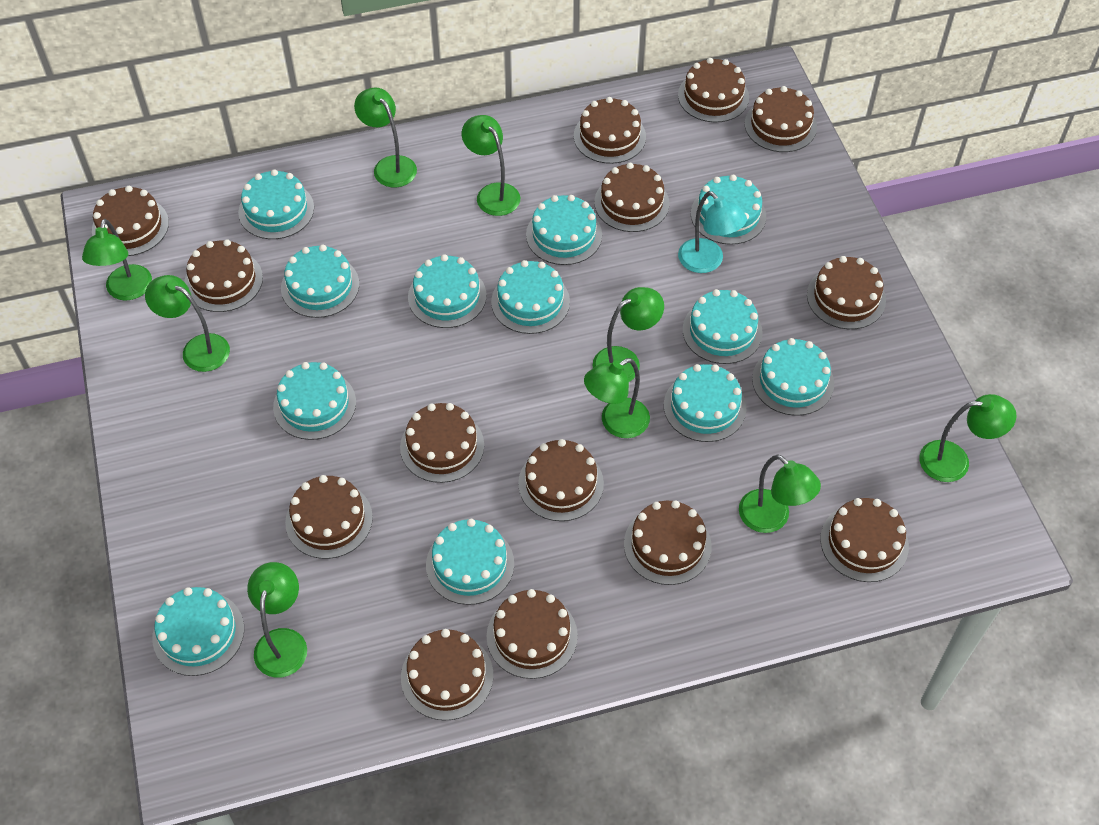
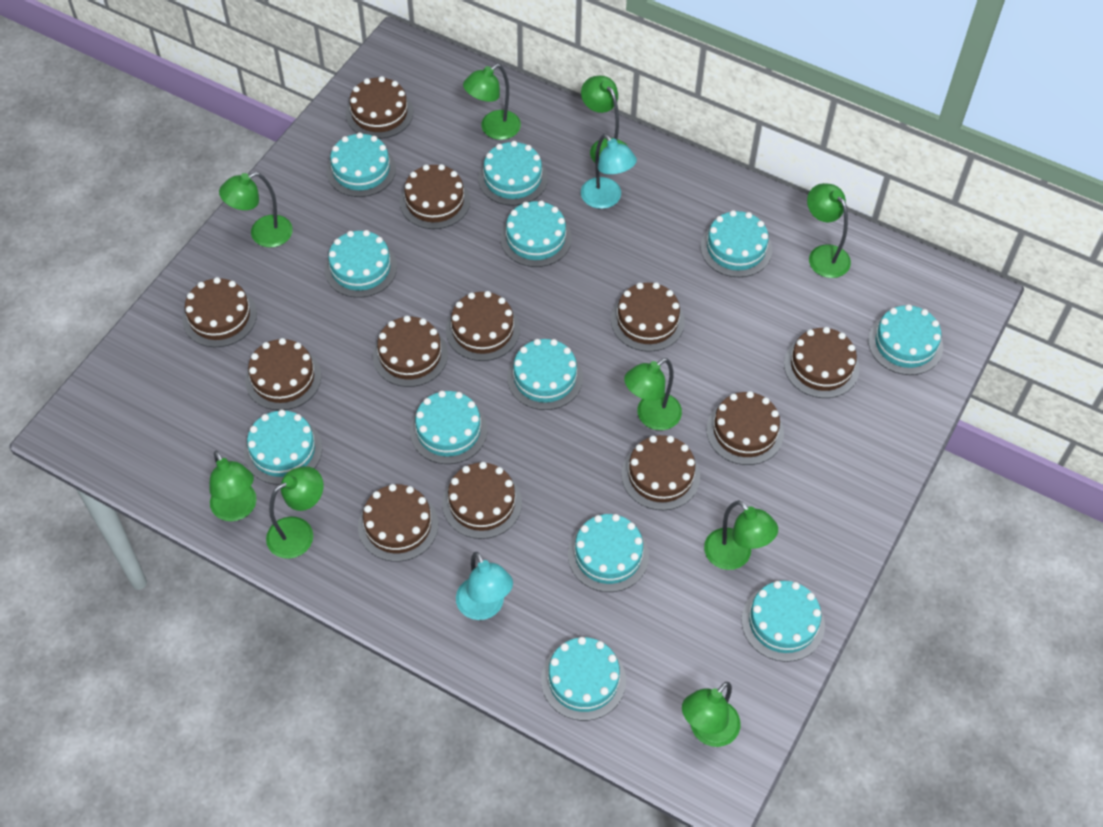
brown cake: [92,186,169,256] [184,239,263,312] [285,475,373,559] [400,403,484,483] [401,629,493,721] [487,589,578,679] [518,439,604,521] [574,97,646,164] [594,163,669,232] [624,500,712,585] [678,58,749,123] [745,86,817,152] [807,256,886,329] [820,498,909,582] = 14 -> [182,277,257,347] [245,338,321,410] [346,76,413,139] [358,484,438,562] [373,316,448,387] [400,164,470,229] [442,462,522,539] [446,291,520,361] [611,282,685,352] [622,435,700,510] [706,391,784,465] [784,327,860,398] = 12
turquoise lamp: [678,191,747,273] = 1 -> [456,552,513,620] [581,134,637,209] = 2

